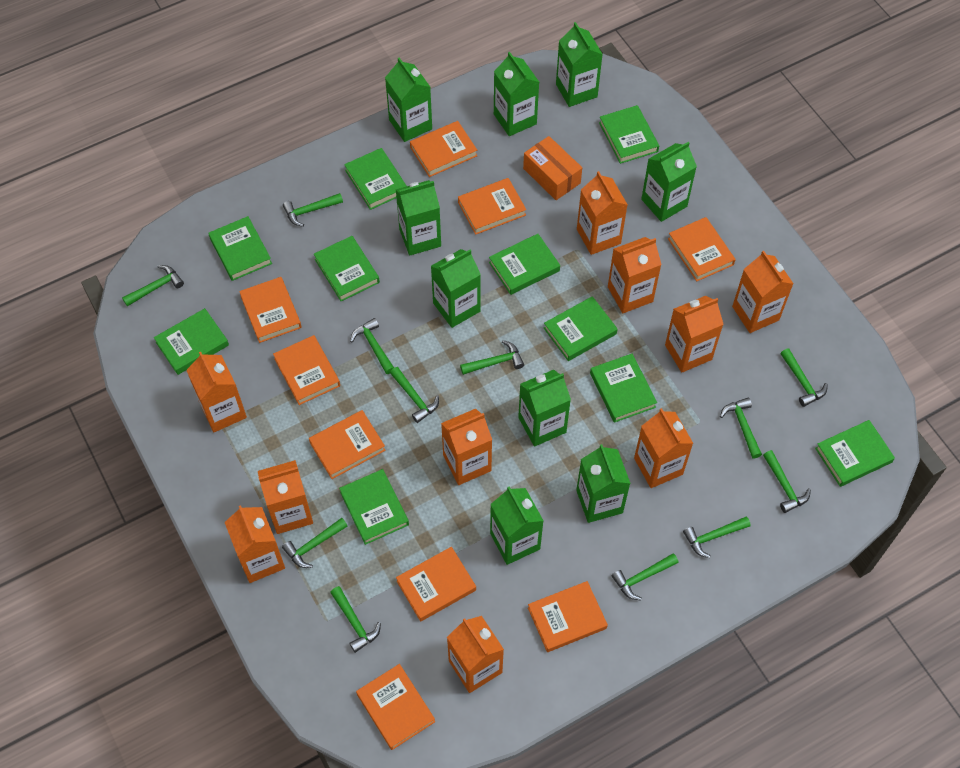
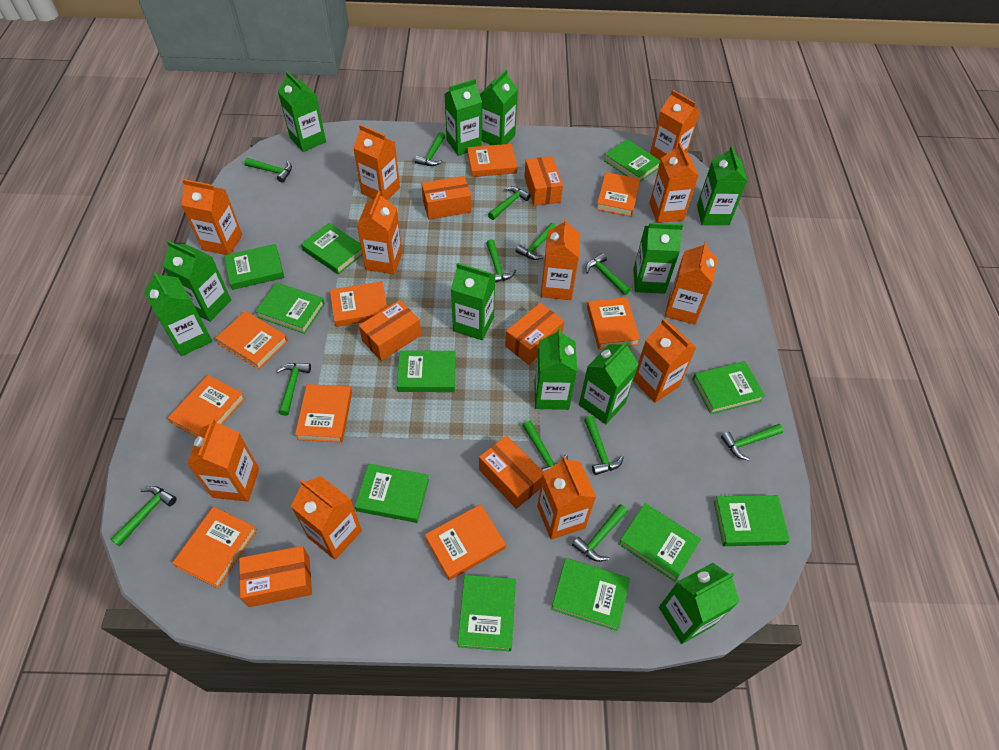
green book: [154,308,229,375] [208,216,272,281] [314,236,380,301] [339,469,409,545] [344,148,407,210] [489,234,560,295] [544,296,618,361] [590,354,657,423] [599,105,659,164] [815,420,895,487] = 10 -> [224,244,284,290] [255,283,325,334] [301,223,363,274] [355,464,429,523] [397,350,456,392] [458,575,516,651] [551,558,630,631] [604,139,660,181] [619,503,701,582] [692,361,765,414] [714,495,790,546] = 11
green carton: [385,57,432,142] [396,180,441,255] [431,249,481,328] [490,486,544,565] [494,52,539,136] [518,370,571,447] [556,22,603,107] [576,444,631,523] [641,142,697,222] = 9 -> [144,271,212,356] [163,241,231,322] [278,71,326,152] [445,79,482,156] [451,263,495,340] [480,70,518,145] [534,328,577,410] [579,341,639,424] [633,223,683,294] [659,563,739,644] [697,146,747,225] = 11
orange box: [523,136,582,200] = 1 -> [239,546,312,607] [359,300,421,361] [421,176,471,219] [479,435,544,509] [505,303,564,365] [524,156,563,206] = 6
orange carton: [186,352,247,432] [224,505,285,583] [258,460,313,534] [441,409,492,485] [447,616,504,693] [577,171,628,255] [608,237,662,313] [634,408,694,488] [665,296,724,373] [732,251,793,333] = 10 -> [181,179,242,255] [187,419,259,502] [291,476,362,560] [353,124,400,201] [357,191,402,274] [537,456,596,540] [541,218,580,300] [633,319,696,403] [649,142,699,223] [650,90,700,161] [665,241,717,324] = 11

